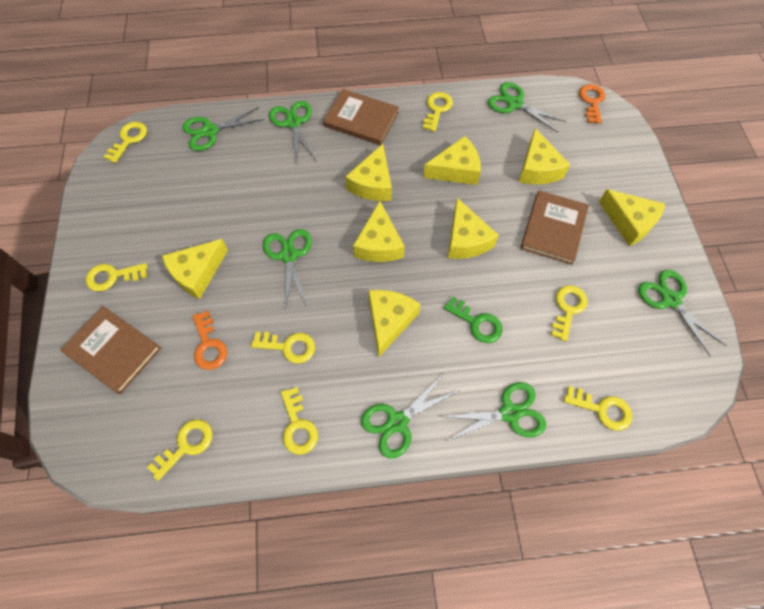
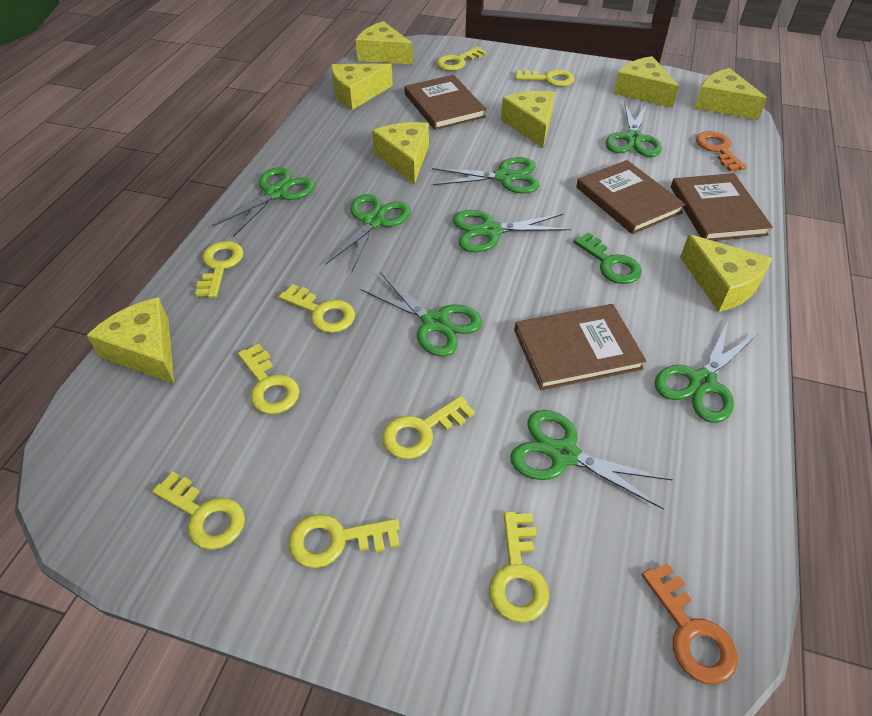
brown book: [61,306,161,394] [323,89,399,145] [520,190,589,265] = 3 -> [404,75,486,130] [514,304,646,390] [576,160,686,234] [671,173,773,241] = 4
green scissors: [182,107,265,151] [263,229,312,310] [269,101,316,161] [361,372,460,459] [441,382,546,441] [488,82,567,133] [638,270,726,356] = 7 -> [213,167,315,237] [326,194,411,273] [360,272,482,356] [432,157,540,193] [453,210,571,252] [510,410,673,510] [605,102,662,157] [654,320,759,423] = 8
yellow key: [86,263,148,291] [104,122,147,163] [147,419,213,481] [251,332,315,364] [281,387,318,455] [423,92,453,132] [551,285,588,341] [564,386,632,431] = 8 -> [152,472,245,550] [195,241,244,298] [238,344,300,414] [279,284,355,333] [288,514,400,568] [382,396,475,459] [436,46,487,71] [489,511,549,623] [515,70,575,87] = 9

